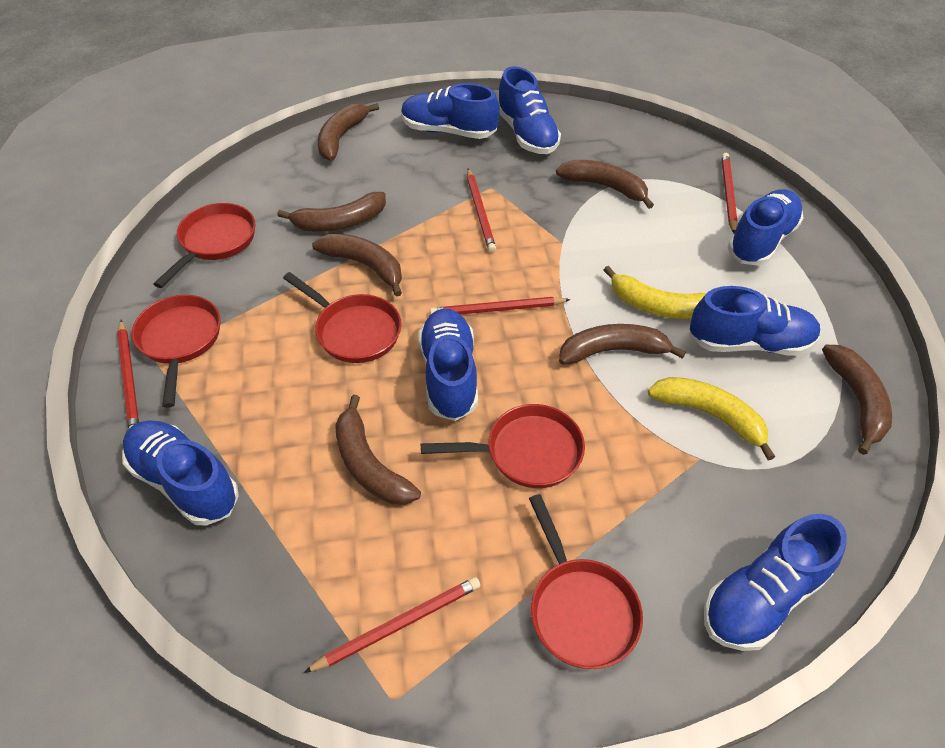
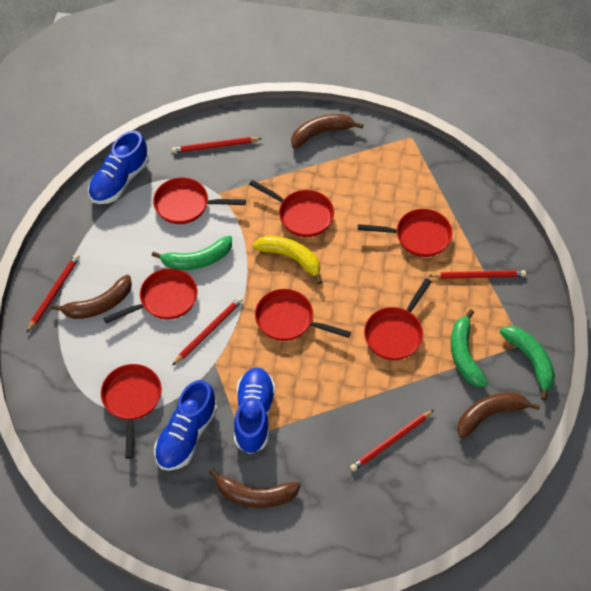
blue shoe: [122,420,239,526] [401,83,499,139] [418,308,478,421] [498,66,561,154] [689,286,821,356] [704,514,847,651] [728,189,804,266] = 7 -> [88,131,149,204] [154,380,217,471] [234,367,275,454] = 3
brown banana: [277,192,386,232] [312,233,402,297] [318,103,379,161] [335,395,421,505] [556,160,654,209] [559,324,686,365] [822,345,892,455] = 7 -> [51,275,132,319] [209,469,301,508] [291,114,364,148] [457,393,540,439] = 4
green banana: none = 0 -> [152,236,232,270] [451,309,488,387] [500,326,555,401] = 3
red pan: [132,295,221,408] [154,203,255,288] [283,272,401,363] [421,404,585,488] [529,494,643,669] = 5 -> [101,364,162,459] [103,268,198,323] [153,177,246,224] [249,180,334,237] [255,289,351,341] [358,209,453,257] [364,278,432,360] = 7
yellow banana: [604,266,707,319] [648,377,775,460] = 2 -> [252,236,322,284] = 1

